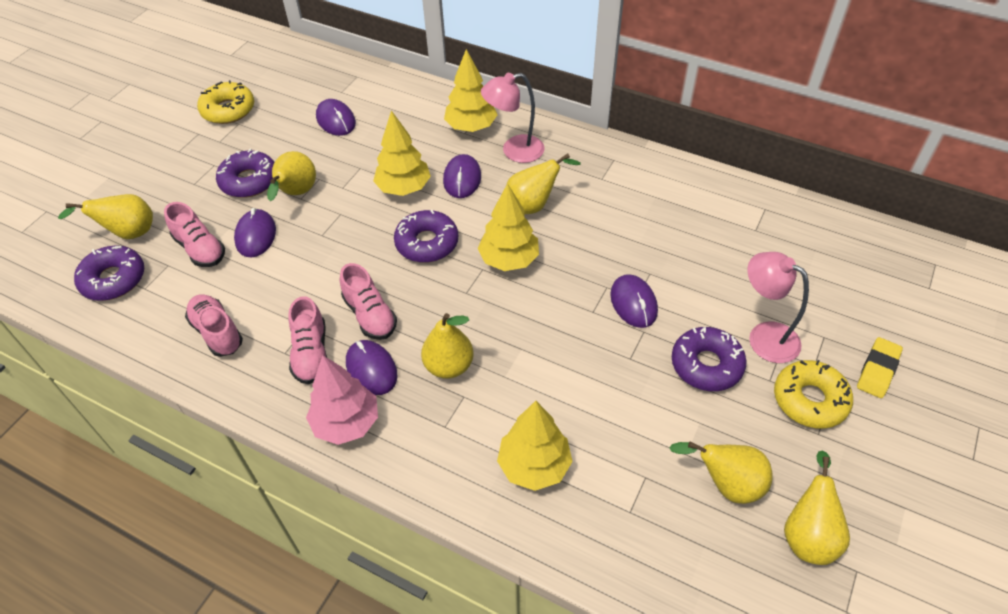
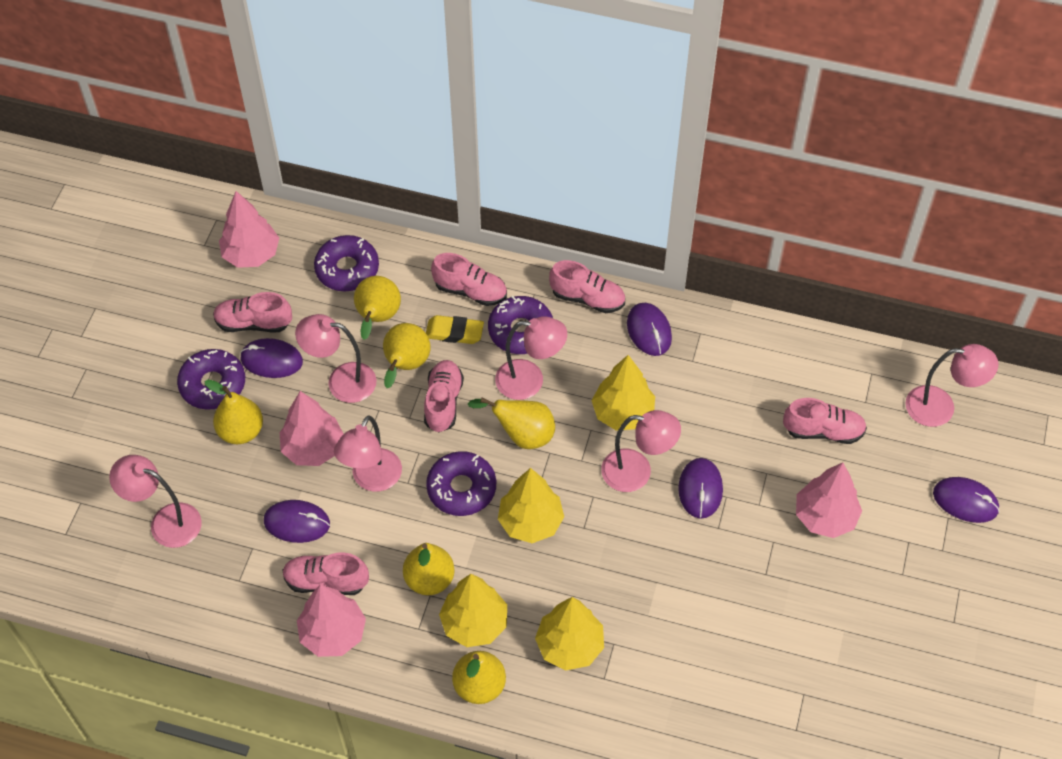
pink lamp: [481,73,544,163] [747,252,809,363] = 2 -> [109,455,202,548] [295,314,376,403] [334,415,402,492] [495,316,567,400] [601,410,681,492] [905,344,999,427] = 6
pink shoe: [164,202,225,267] [185,294,243,357] [288,296,327,384] [340,263,397,340] = 4 -> [213,292,292,332] [283,553,369,595] [424,360,464,433] [431,253,507,306] [549,260,625,313] [783,398,867,444] = 6
pink tree: [306,355,378,445] = 1 -> [219,191,279,268] [279,391,344,466] [297,584,366,657] [796,463,862,538] = 4
yellow donut: [197,80,254,124] [774,360,853,429] = 2 -> none = 0

